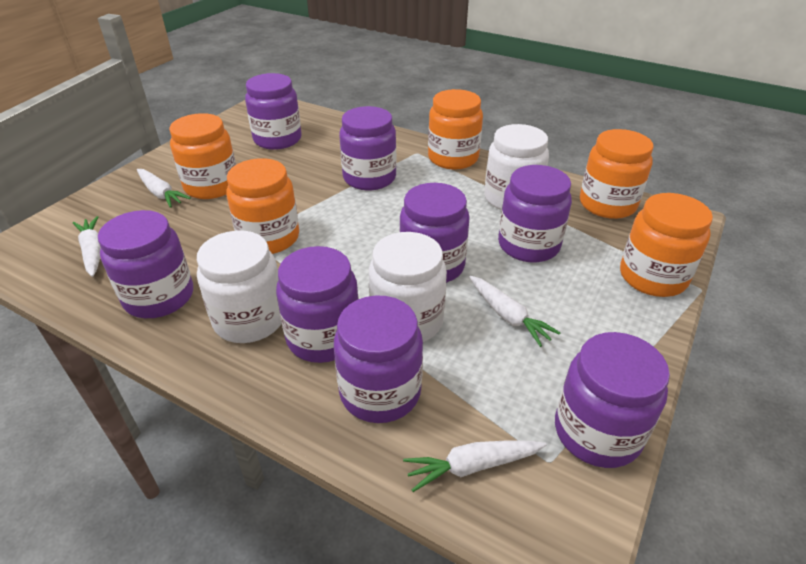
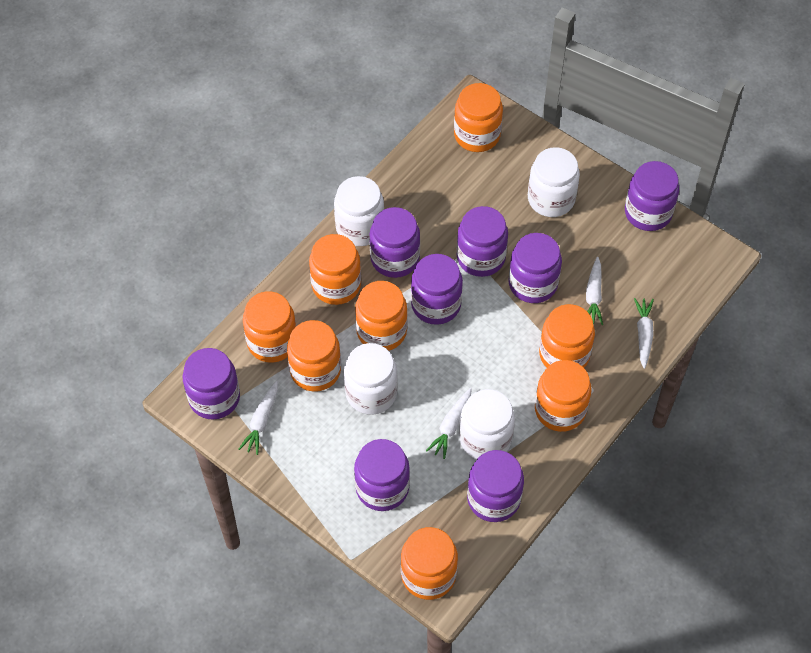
orange jar: [169,113,236,199] [226,158,299,254] [428,89,483,169] [580,129,654,219] [620,193,713,297] = 5 -> [243,291,296,363] [287,320,341,392] [309,234,361,305] [355,281,408,351] [401,527,458,600] [454,83,503,152] [535,360,592,432] [539,304,595,368] = 8
white jar: [197,231,282,343] [369,232,447,342] [484,124,549,210] = 3 -> [334,176,384,246] [344,343,398,415] [459,389,515,459] [528,147,580,217] = 4

